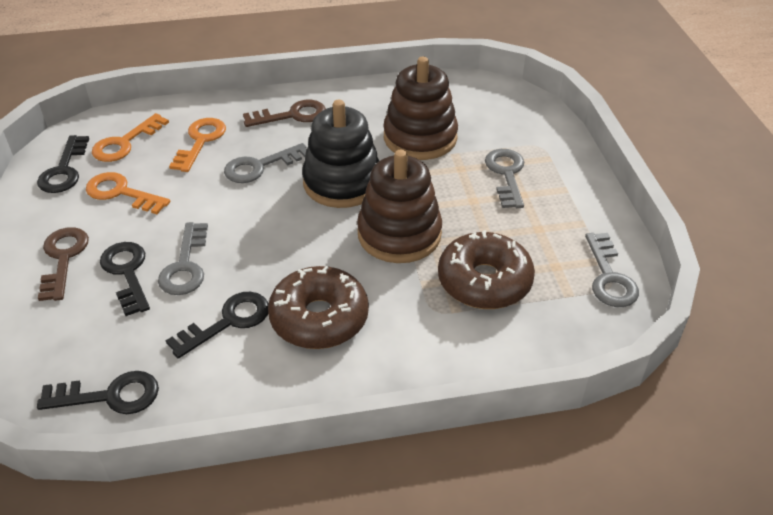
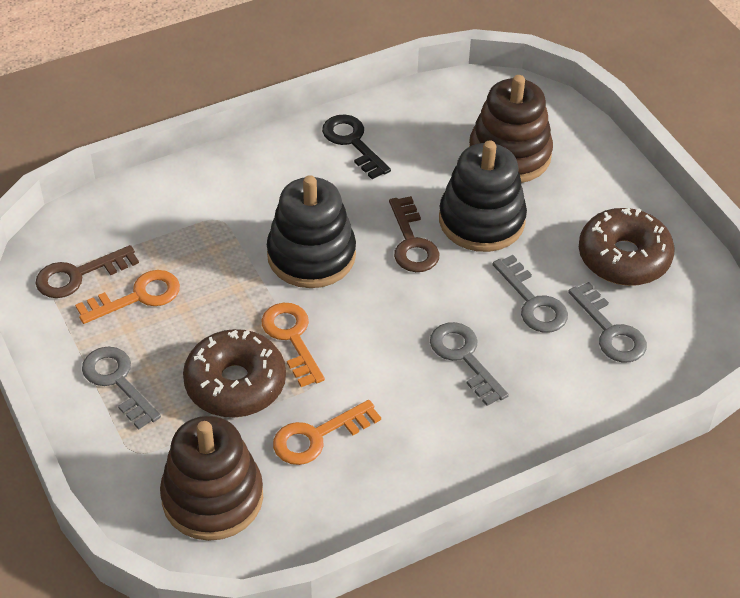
black key: [37,135,89,193] [37,371,159,414] [100,242,150,316] [166,292,269,359] = 4 -> [322,114,391,179] = 1
black stacking toy: [302,100,379,208] = 1 -> [267,175,356,288] [439,140,527,252] = 2

